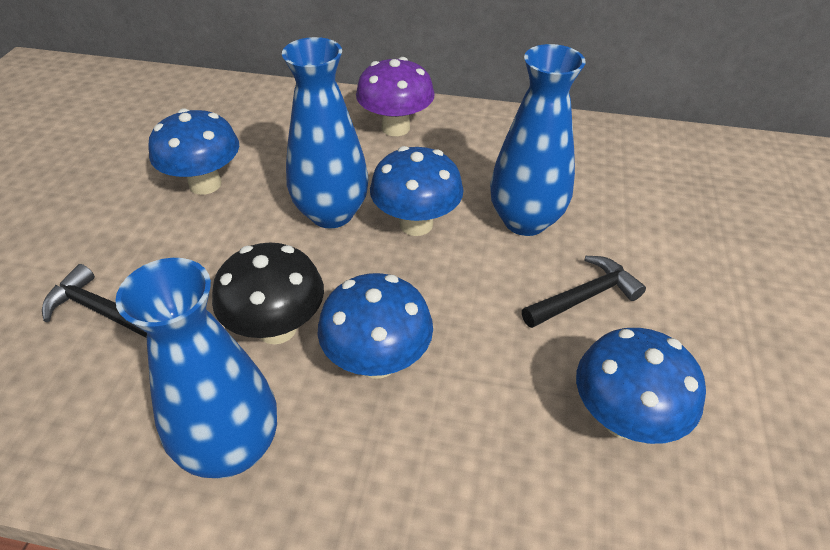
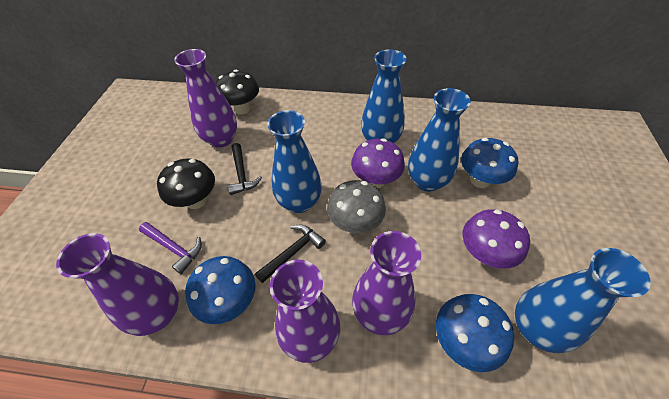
black mushroom: [212,243,324,345] = 1 -> [157,158,215,209] [216,70,259,115] = 2
blue mushroom: [148,108,239,195] [318,273,433,379] [370,146,463,236] [576,328,706,444] = 4 -> [185,256,256,324] [436,294,514,372] [461,138,518,188] = 3
blue vase: [115,258,277,478] [282,37,369,229] [490,44,586,236] = 3 -> [267,110,322,213] [361,49,407,143] [408,88,471,192] [515,248,651,353] = 4
grey mushroom: none = 0 -> [327,180,386,233] = 1
purple hammer: none = 0 -> [139,222,202,274] = 1
purple mushroom: [356,57,435,136] = 1 -> [351,138,405,188] [462,209,530,269] = 2
purple vase: none = 0 -> [56,233,179,336] [174,49,237,148] [270,260,340,363] [352,231,421,335] = 4

